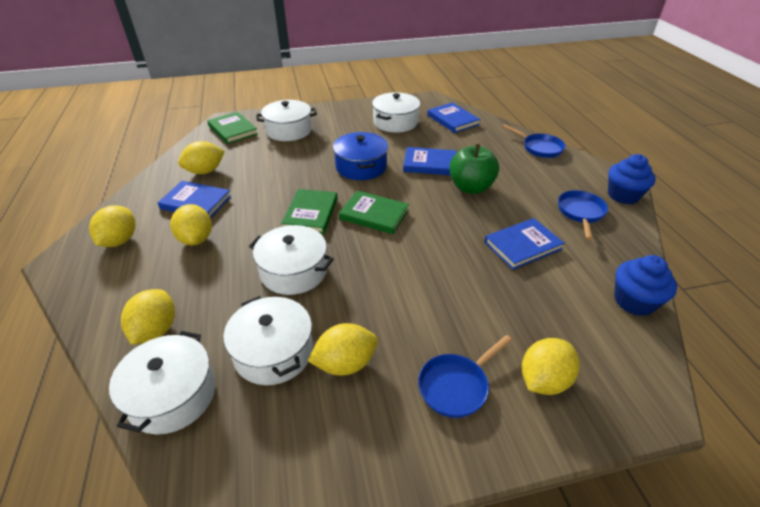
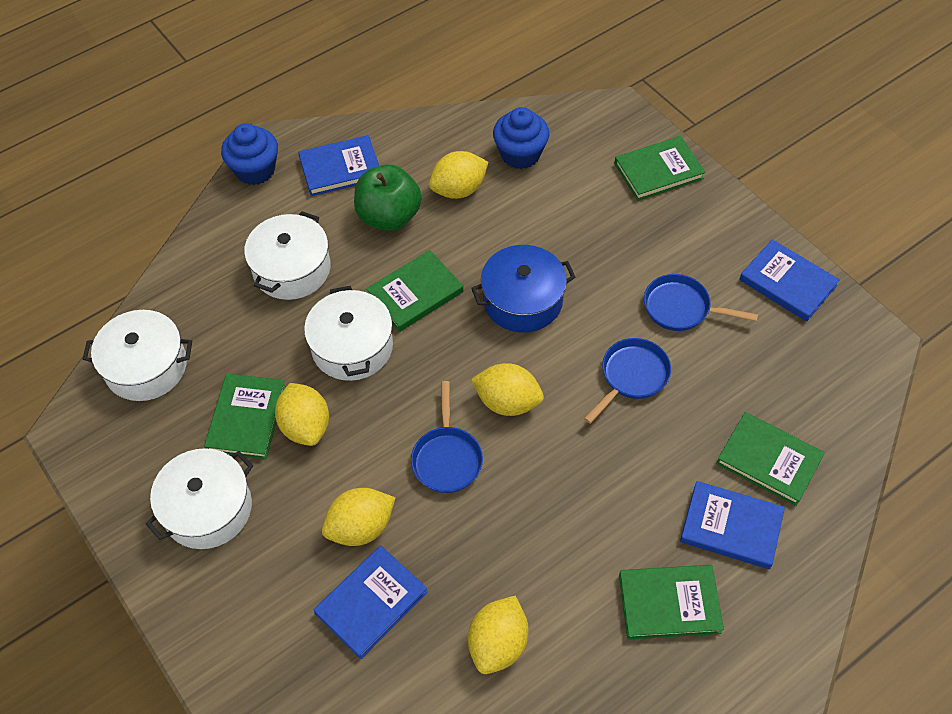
green book: [207,112,258,144] [281,189,338,234] [339,191,409,234] = 3 -> [204,374,286,459] [366,250,463,332] [614,136,705,201] [619,565,724,639] [716,412,825,506] = 5
white pot: [109,331,216,435] [223,296,313,385] [249,225,334,295] [256,100,317,141] [372,92,420,133] = 5 -> [83,310,192,401] [146,448,253,549] [244,211,331,300] [304,286,393,381] = 4
yellow lemon: [89,205,136,247] [121,289,175,345] [170,204,212,245] [178,141,225,174] [308,323,378,376] [522,338,580,395] = 6 -> [275,383,329,446] [322,488,395,546] [429,151,488,199] [468,596,529,674] [471,363,544,416] = 5

